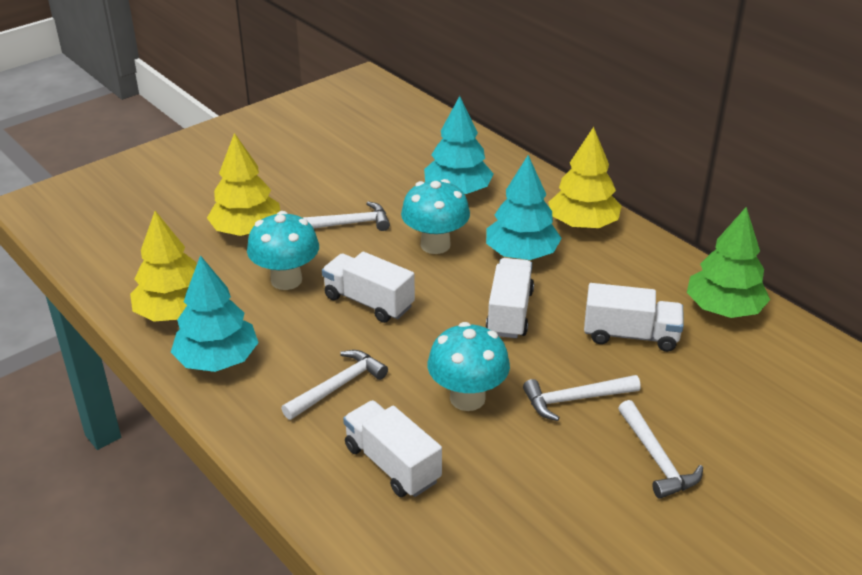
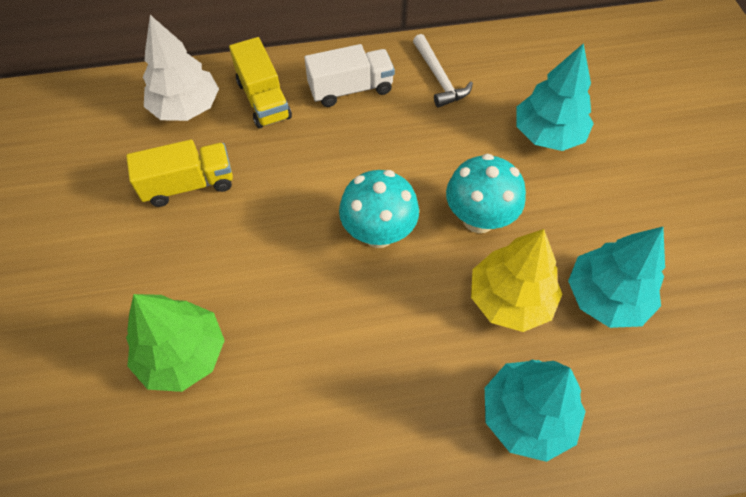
turquoise mushroom: [247,211,319,290] [401,179,470,254] [428,322,510,411] = 3 -> [339,170,419,248] [446,154,526,233] = 2
white hammer: [281,350,388,420] [302,202,390,231] [523,375,641,421] [618,400,703,499] = 4 -> [413,34,473,108] = 1
white tree: none = 0 -> [143,15,219,121] = 1
white truck: [322,252,415,323] [343,400,442,497] [486,258,534,338] [584,283,684,352] = 4 -> [304,44,395,107] = 1
yellow tree: [130,211,197,322] [207,133,280,236] [548,127,622,229] = 3 -> [471,229,562,332] = 1
yellow truck: none = 0 -> [126,140,233,207] [229,37,292,129] = 2

